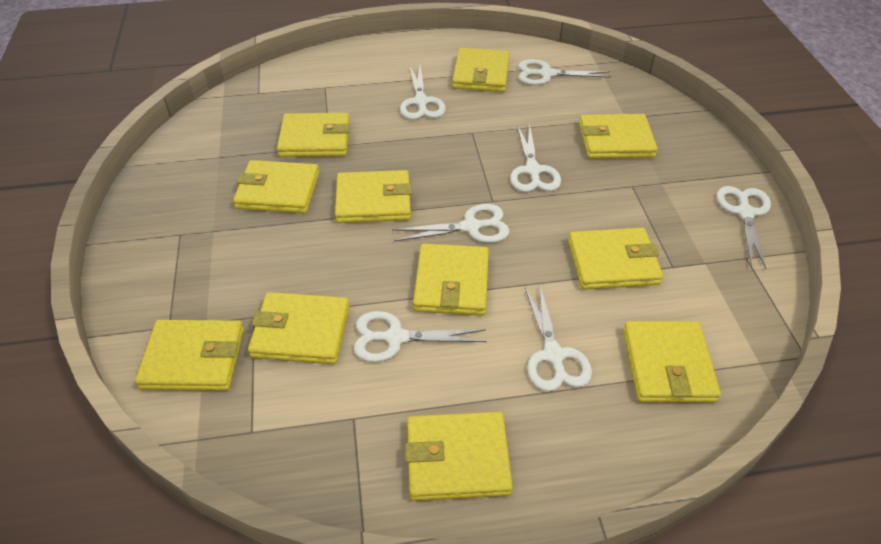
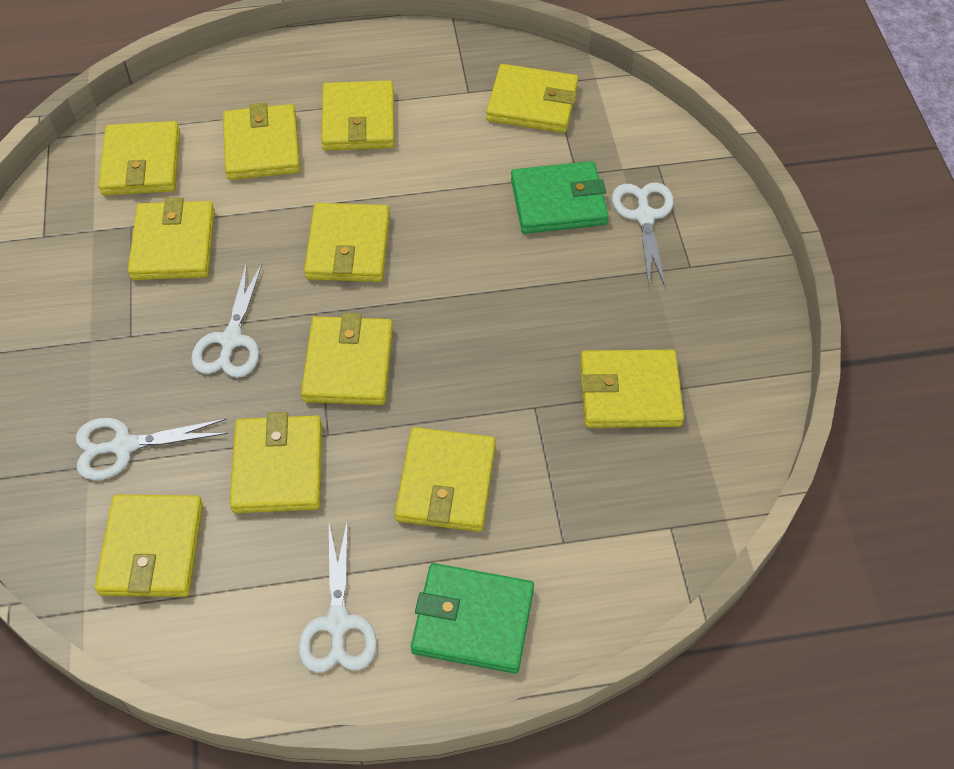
green wallet: none = 0 -> [411,563,534,674] [511,161,609,234] = 2
white scissors: [353,311,487,362] [392,204,510,243] [400,65,446,120] [510,123,561,192] [518,59,611,85] [525,283,592,392] [717,186,771,269] = 7 -> [76,418,228,480] [191,262,263,378] [298,519,377,673] [612,182,673,286] = 4

